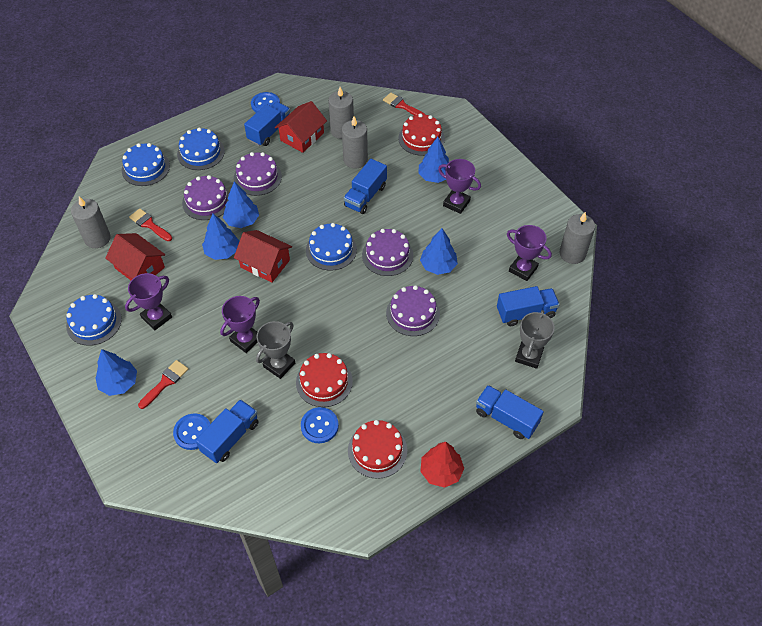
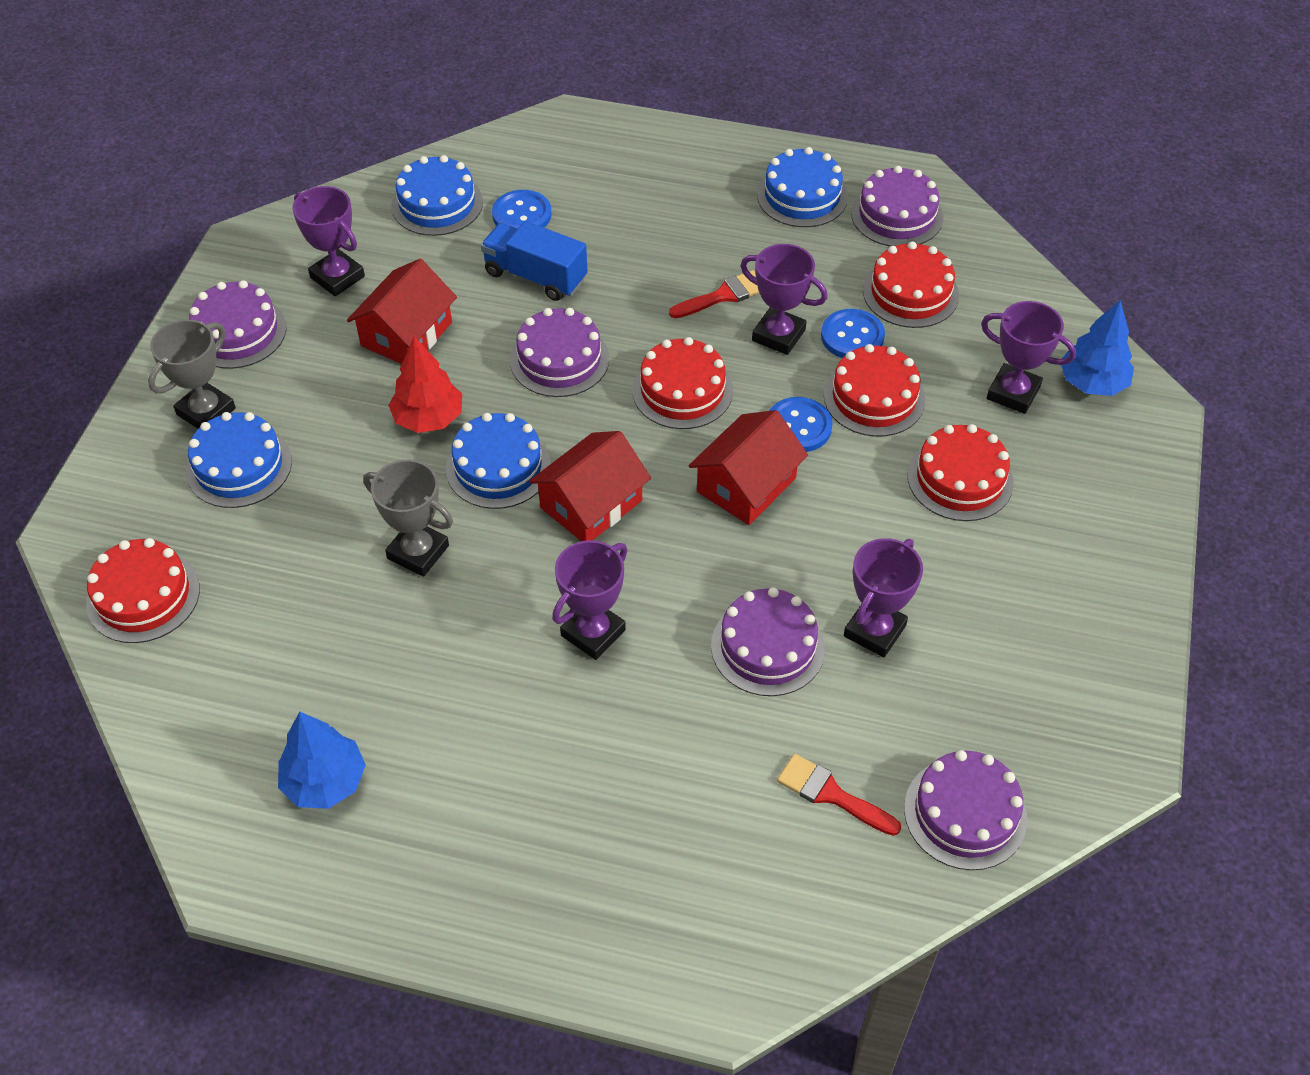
blue tree: [95,349,137,396] [202,214,239,260] [223,182,259,228] [418,137,449,183] [420,228,458,275] = 5 -> [278,712,366,809] [1061,300,1134,396] = 2
blue truck: [196,399,259,463] [244,102,290,146] [344,159,387,214] [476,385,544,439] [497,286,560,326] = 5 -> [481,221,588,301] = 1
grey candle: [71,196,111,248] [328,87,354,139] [342,116,368,168] [559,212,595,264] = 4 -> none = 0
purple cake: [182,175,229,220] [234,152,282,196] [362,229,413,276] [386,285,440,336] = 4 -> [189,280,286,369] [510,308,609,397] [711,587,825,696] [851,166,943,246] [904,750,1027,870] = 5
purple trophy: [125,273,172,330] [220,296,260,353] [438,159,481,214] [507,225,552,281] = 4 -> [292,186,365,296] [552,540,627,660] [740,244,828,355] [844,538,923,657] [981,301,1076,414] = 5
red brush: [129,208,172,241] [138,360,188,409] [383,93,426,115] = 3 -> [669,270,759,318] [777,754,901,836] = 2
red cake: [296,353,353,407] [348,420,407,479] [398,114,445,156] = 3 -> [86,538,200,643] [632,337,733,429] [824,344,925,437] [863,241,959,328] [908,424,1014,521] = 5

